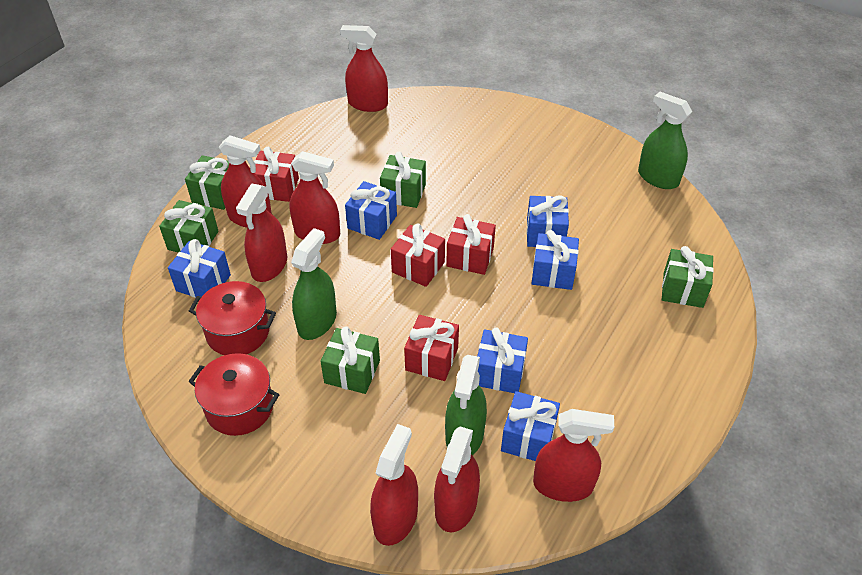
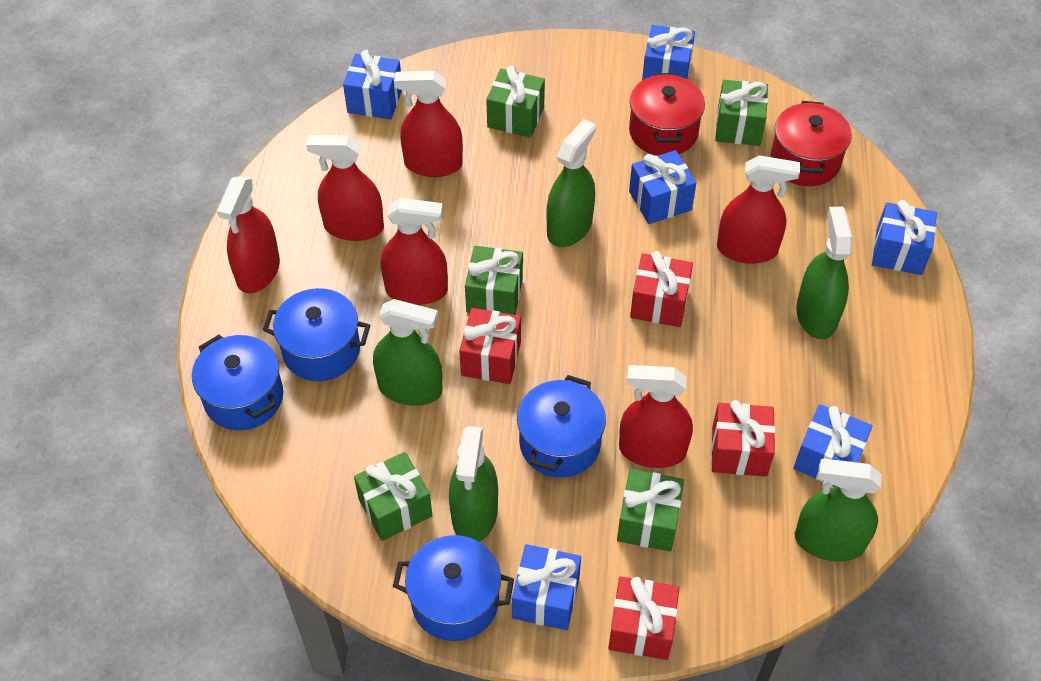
blue pot: none = 0 -> [192,335,283,430] [263,288,370,381] [393,535,514,641] [517,375,606,478] = 4
green spray bottle: [291,228,337,340] [445,355,487,455] [638,92,692,189] = 3 -> [373,299,442,406] [449,426,498,542] [546,119,596,247] [795,459,882,562] [796,207,852,339] = 5
red spray bottle: [219,135,272,228] [236,184,287,282] [289,151,340,244] [340,25,388,112] [370,424,418,546] [434,427,480,532] [533,409,614,502] = 7 -> [217,176,280,293] [306,135,384,241] [381,198,448,305] [394,71,463,177] [619,365,693,468] [717,155,800,264] = 6

